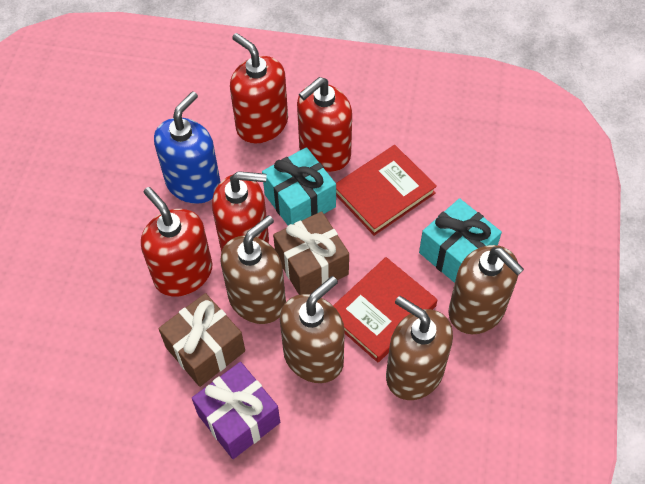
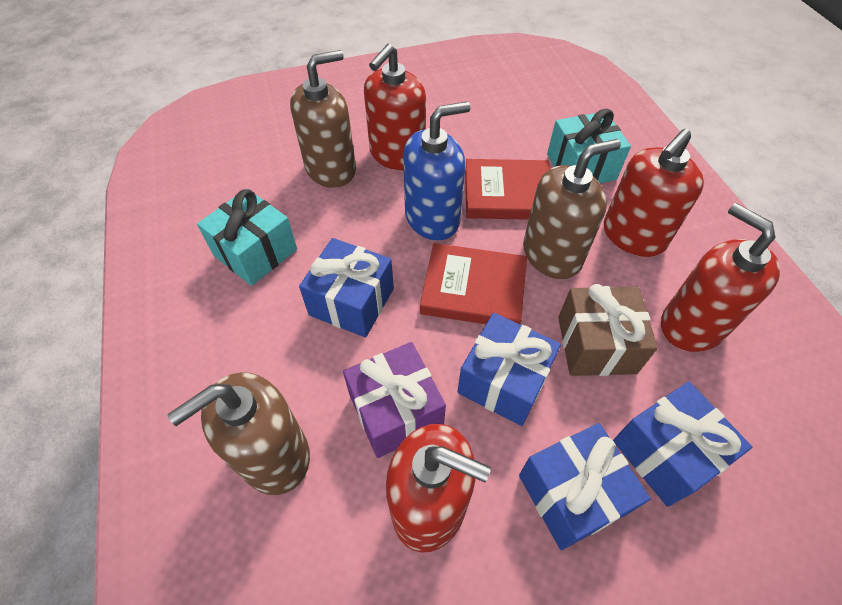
blue gift: none = 0 -> [299,238,394,338] [457,313,561,426] [519,423,651,550] [613,382,752,507] = 4
brown gift: [158,293,245,387] [273,211,349,295] = 2 -> [558,284,658,376] = 1
brown soap dispenser: [220,215,286,324] [280,276,345,383] [386,296,453,400] [448,245,524,334] = 4 -> [168,372,310,495] [290,50,356,188] [523,139,621,279] = 3

